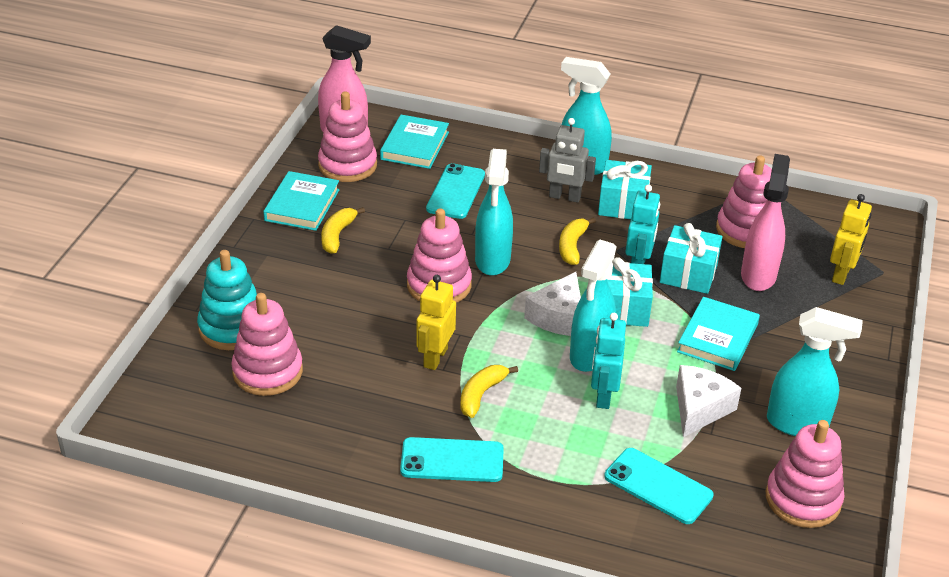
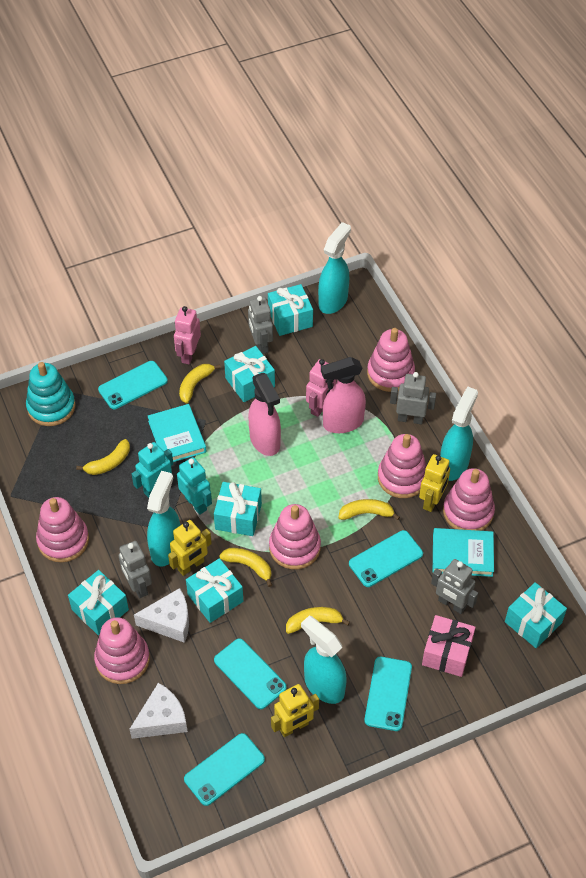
grey robot: [539,118,596,202] = 1 -> [118,541,152,598] [248,296,273,354] [390,372,436,424] [431,559,478,614] = 4
pink gift: none = 0 -> [422,615,476,677] = 1
pink robot: none = 0 -> [174,306,201,364] [306,359,336,417] = 2
pink stacking toy: [231,293,303,396] [318,92,377,182] [407,208,472,303] [716,156,772,248] [766,420,845,528] = 5 -> [36,497,89,562] [94,617,150,684] [269,504,321,569] [367,328,415,392] [378,434,426,498] [443,468,495,531] = 6
turquoise book: [263,171,340,231] [380,115,449,169] [677,297,760,371] = 3 -> [148,404,207,462] [433,528,494,577] = 2
turquoise gift: [598,160,652,219] [607,257,653,327] [660,223,722,294] = 3 -> [68,570,129,635] [186,558,243,623] [214,482,262,536] [224,346,275,402] [268,284,313,336] [505,582,567,648] = 6
turquoise phone: [400,437,504,482] [426,163,485,219] [604,448,714,524] = 3 -> [98,361,168,409] [184,733,265,806] [214,638,287,709] [349,530,423,587] [364,657,412,731] = 5
yellow banana: [321,207,365,254] [460,365,518,418] [559,217,596,265] = 3 -> [76,439,130,475] [179,364,221,403] [219,548,272,587] [286,607,350,634] [338,499,400,520] = 5
yellow robot: [416,275,456,370] [830,194,872,285] = 2 -> [168,520,212,576] [271,684,319,737] [419,454,450,512] = 3

